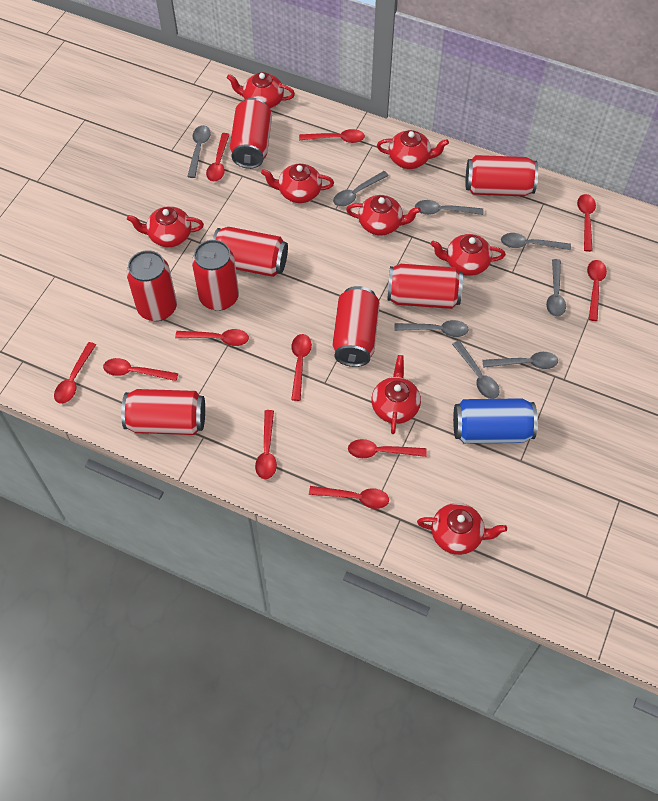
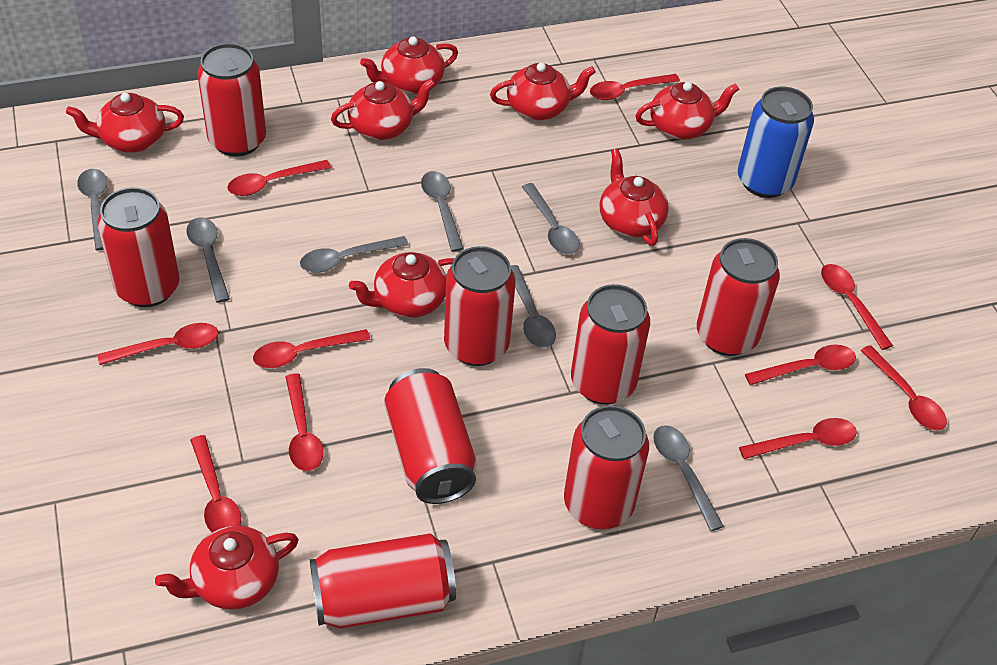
grey spoon: [187,125,211,178] [333,171,389,207] [394,320,469,337] [415,200,483,215] [452,341,500,399] [482,352,558,369] [501,233,571,250] [546,259,566,317] = 8 -> [77,169,108,250] [186,217,230,303] [300,236,408,273] [421,171,464,252] [511,265,556,348] [522,183,580,255] [653,425,724,531] = 7
red spoon: [54,342,96,404] [103,358,178,381] [175,329,249,346] [206,133,230,182] [255,410,277,479] [291,334,312,401] [299,129,365,143] [309,486,389,509] [348,439,427,458] [577,194,596,252] [587,260,607,321] = 11 -> [98,323,218,365] [190,435,241,532] [227,160,331,196] [253,329,371,368] [285,374,324,471] [590,74,680,100] [739,418,857,459] [745,345,856,385] [821,264,893,350] [860,345,947,430] = 10

